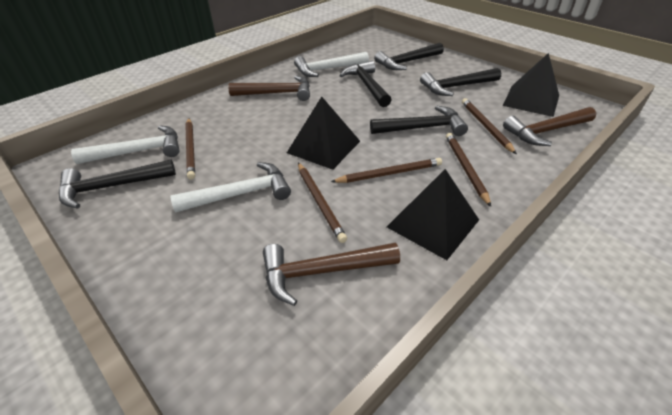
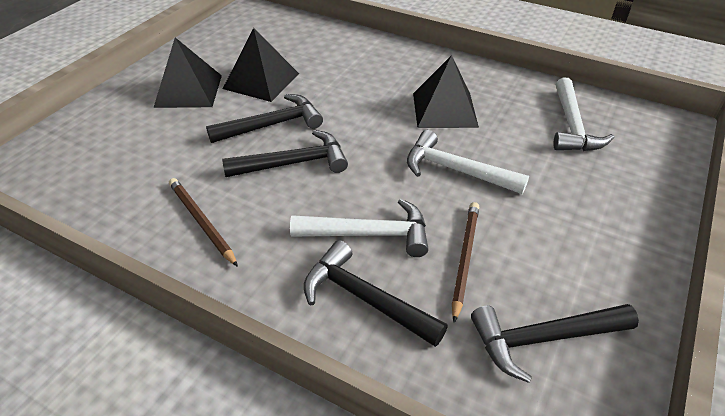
black hammer: [59,160,176,209] [339,61,391,107] [370,105,468,136] [374,43,444,70] [420,68,501,96] = 5 -> [206,94,323,143] [222,130,348,177] [304,240,448,347] [471,304,639,383] = 4
brown hammer: [228,75,310,101] [263,243,400,306] [503,107,596,146] = 3 -> none = 0
brown pencil: [185,118,195,180] [298,163,347,243] [331,158,442,183] [446,133,491,207] [462,98,517,154] = 5 -> [169,178,238,267] [452,202,479,323] = 2

